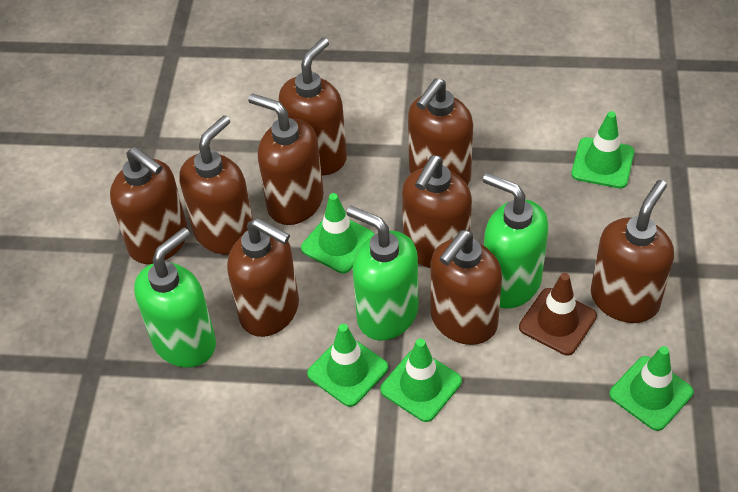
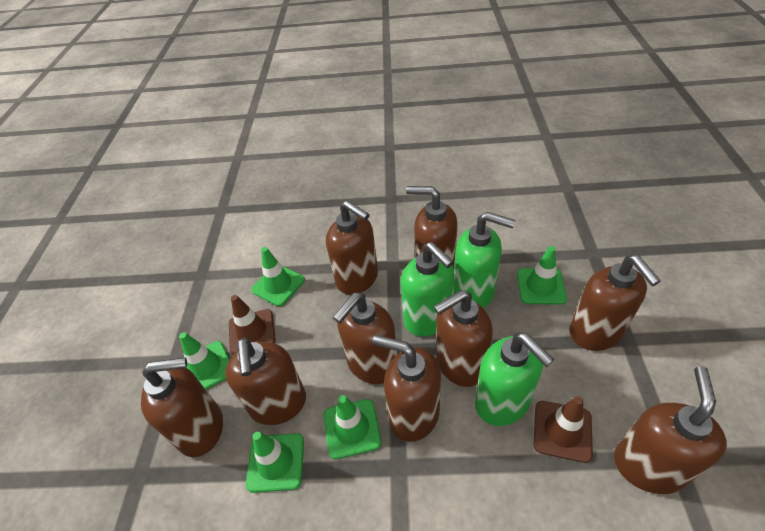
brown traffic cone: [519,273,597,355] = 1 -> [229,295,276,355] [533,396,593,463] = 2

